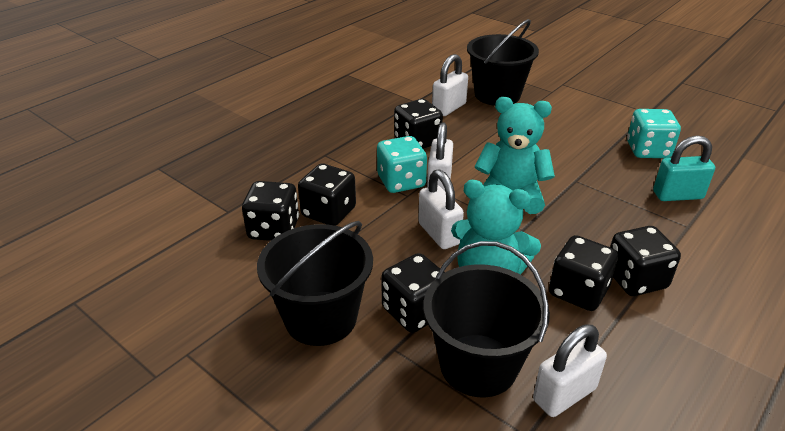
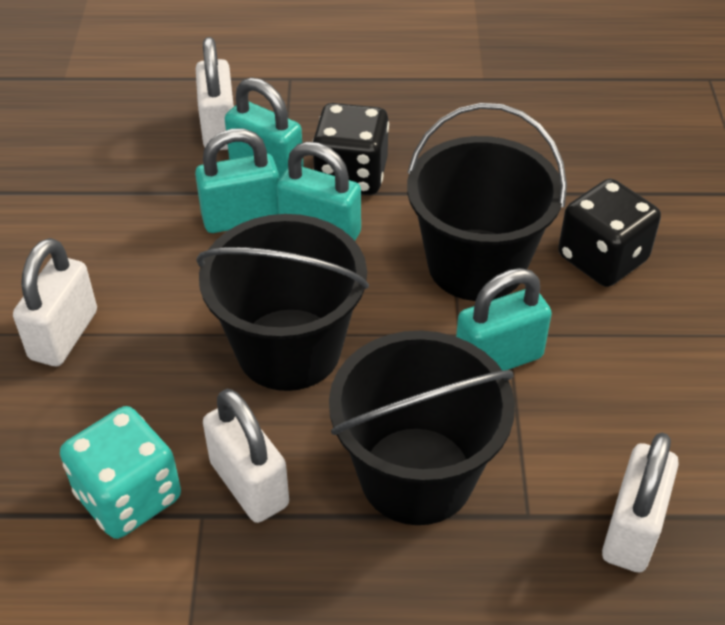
black dice: [242,181,299,241] [298,163,356,226] [381,253,445,333] [394,99,443,149] [549,235,618,311] [610,226,681,296] = 6 -> [312,103,389,195] [558,179,661,287] = 2
turquoise dice: [377,136,427,193] [627,109,681,158] = 2 -> [60,406,181,539] = 1
turquoise padlock: [653,136,715,201] = 1 -> [195,129,279,233] [225,77,304,179] [277,142,361,241] [456,268,552,371] = 4
turquoise teddy bear: [451,180,541,275] [475,97,555,214] = 2 -> none = 0

